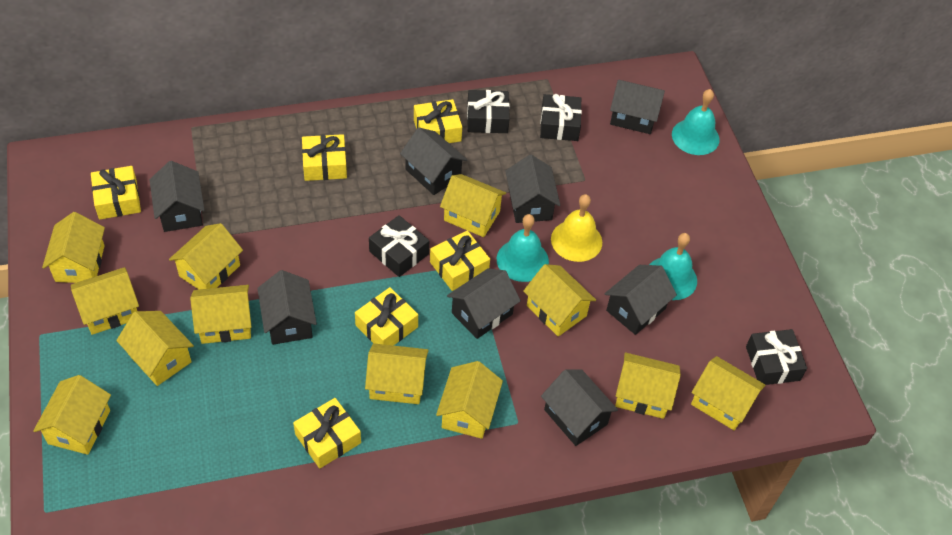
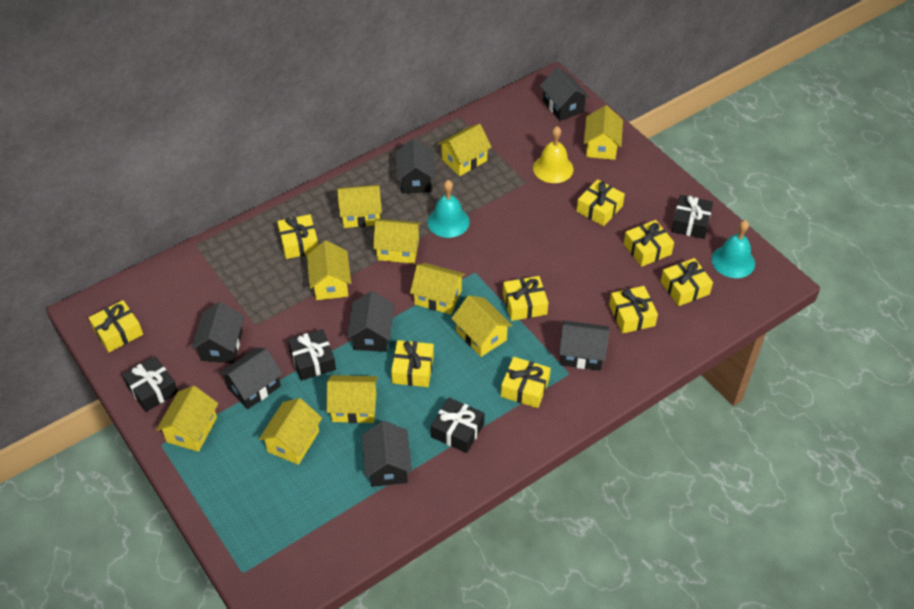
black house: [149,161,204,232] [257,270,317,345] [400,128,467,195] [447,268,521,339] [505,155,560,223] [541,369,618,446] [604,265,677,335] [610,80,665,134] = 8 -> [192,302,244,364] [219,348,283,409] [347,291,394,352] [362,421,412,487] [396,138,435,194] [540,67,590,121] [559,320,609,370] = 7
turquoise bell: [497,214,549,282] [649,233,697,300] [672,89,720,155] = 3 -> [427,180,469,238] [711,220,755,278] = 2
yellow gift: [91,166,141,220] [293,398,361,468] [302,134,347,181] [355,287,418,346] [414,99,462,143] [430,230,490,291] = 6 -> [89,300,143,352] [277,214,318,259] [391,340,434,387] [501,357,551,408] [503,276,548,321] [576,179,625,226] [609,286,658,334] [624,220,674,267] [660,258,713,306] = 9
yellow house: [33,375,111,455] [42,212,105,283] [71,267,139,335] [116,311,194,386] [169,223,243,289] [190,285,251,344] [365,343,429,404] [436,361,503,439] [440,174,506,237] [523,264,596,336] [615,353,681,419] [691,356,765,431] = 12 -> [156,386,219,452] [259,398,322,465] [307,241,351,300] [327,375,378,423] [337,185,382,228] [373,219,421,264] [410,263,465,315] [438,124,492,176] [451,295,513,357] [584,105,623,160] = 10

